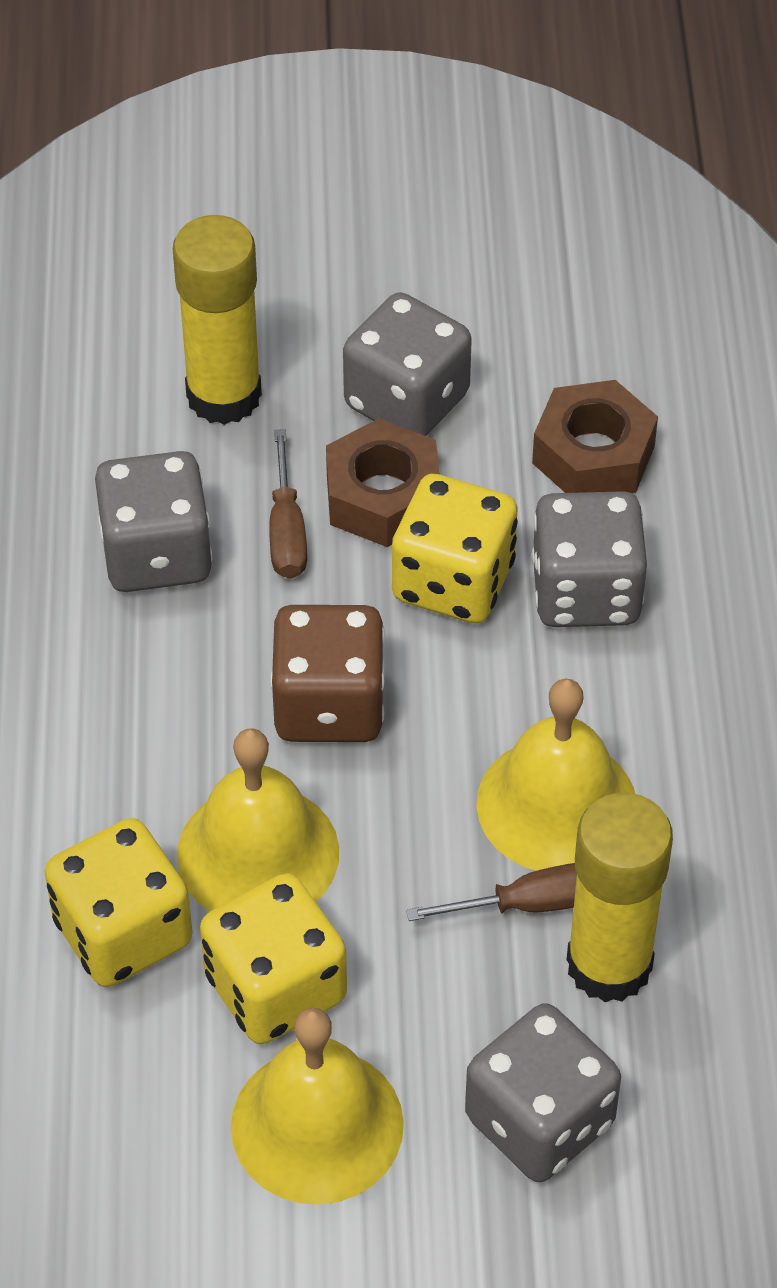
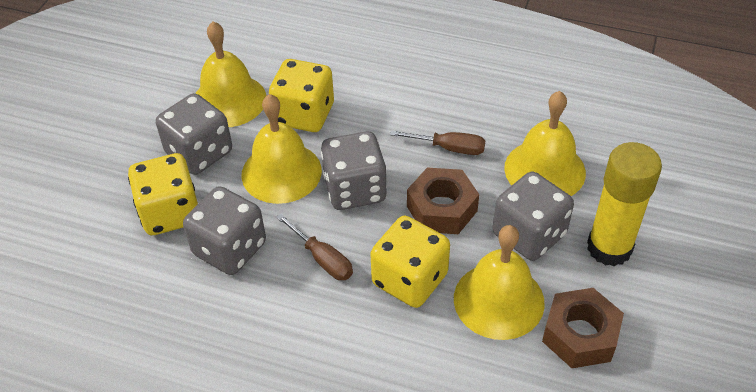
brown dice: [270,605,385,742] = 1 -> none = 0
yellow bell: [177,728,339,911] [231,1007,404,1205] [476,678,635,871] = 3 -> [196,21,266,127] [241,94,322,204] [454,225,545,340] [504,91,586,196] = 4
yellow glue stick: [173,215,262,425] [566,793,673,1002] = 2 -> [587,142,662,266] = 1

